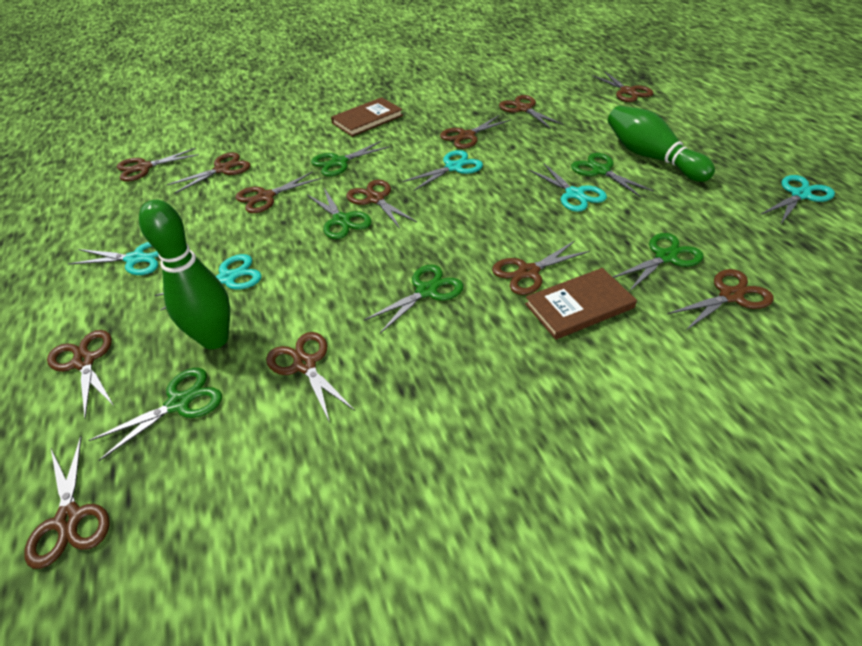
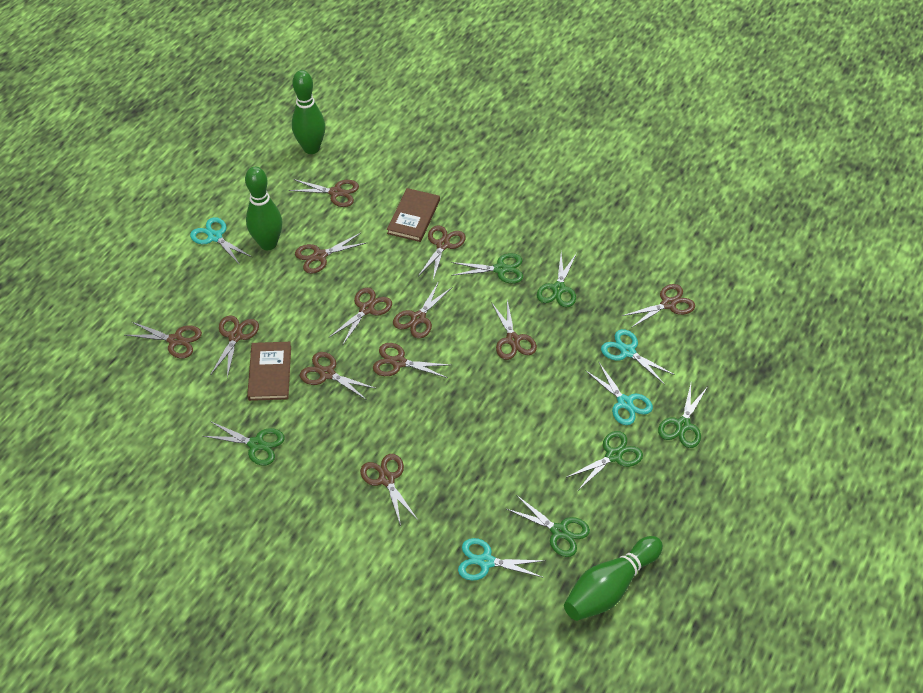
green bowling pin: [139,200,230,349] [608,105,715,182] = 2 -> [245,167,282,250] [292,70,325,154] [564,536,663,621] = 3
turquoise scissors: [68,242,159,275] [155,254,262,310] [403,150,483,191] [529,163,607,212] [760,175,835,224] = 5 -> [190,217,253,265] [458,538,546,581] [585,363,653,425] [601,329,675,385] = 4

